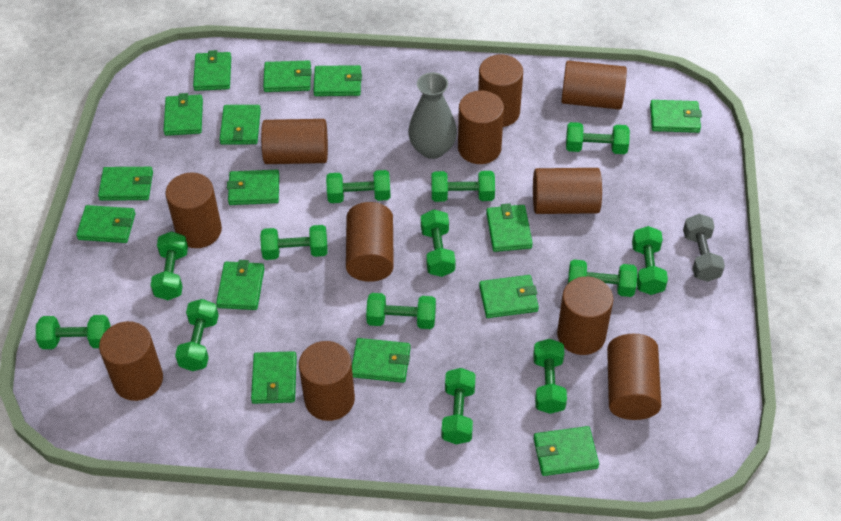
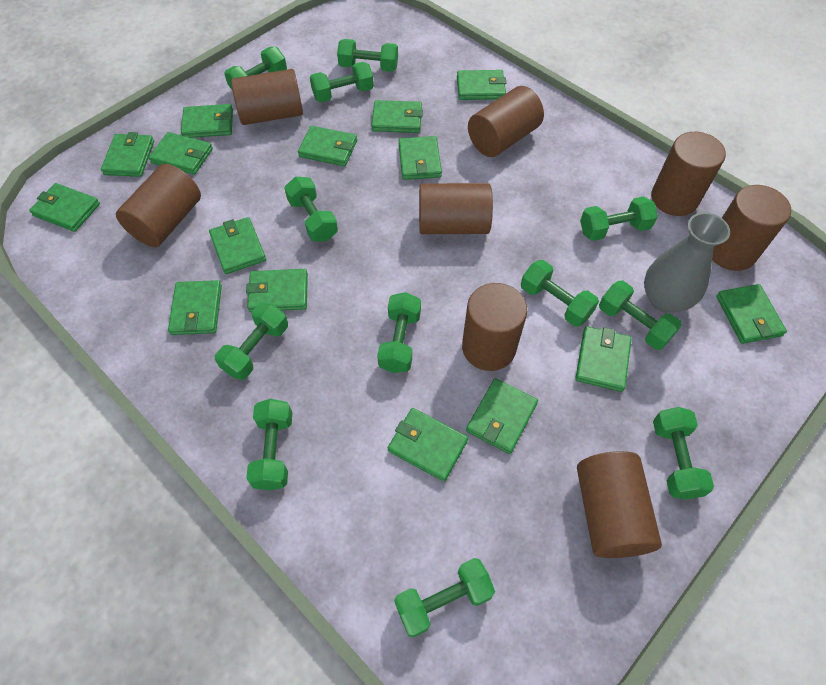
brown cylinder: [99,321,163,401] [166,172,222,248] [261,119,328,164] [299,341,355,421] [346,202,394,282] [458,90,504,164] [478,55,523,127] [533,168,602,214] [557,276,614,355] [561,61,627,110] [607,334,661,420] = 11 -> [116,164,201,247] [231,69,303,125] [419,183,493,234] [462,283,527,371] [468,86,544,157] [577,451,662,558] [651,132,726,216] [712,185,791,271] = 8
green dumbbell: [36,315,111,349] [151,231,188,300] [175,299,219,371] [260,225,328,260] [326,170,391,203] [366,293,436,329] [421,209,456,277] [432,171,495,202] [442,368,476,445] [533,339,567,414] [566,122,630,154] [568,259,637,297] [632,226,668,295] = 13 -> [215,303,288,380] [224,47,287,90] [246,399,292,491] [284,177,338,241] [310,62,374,102] [337,39,398,72] [377,292,421,373] [394,558,495,637] [521,260,599,327] [580,196,658,241] [599,281,682,350] [653,407,714,499] = 12
grey dumbbell: [683,214,725,282] = 1 -> none = 0

